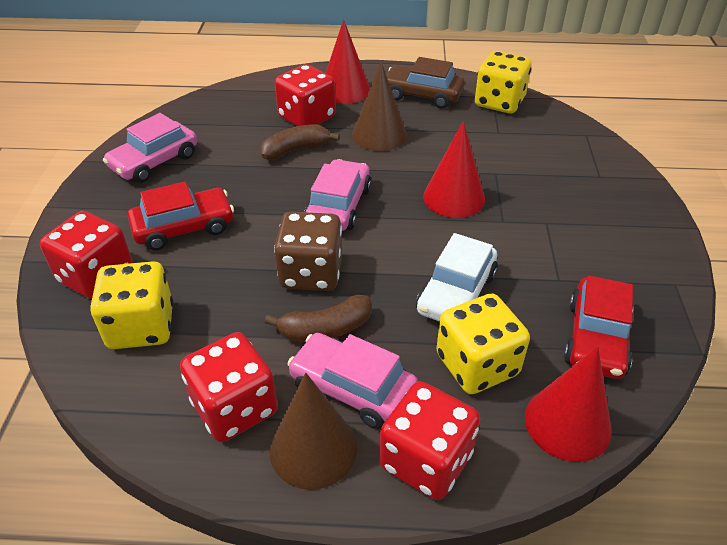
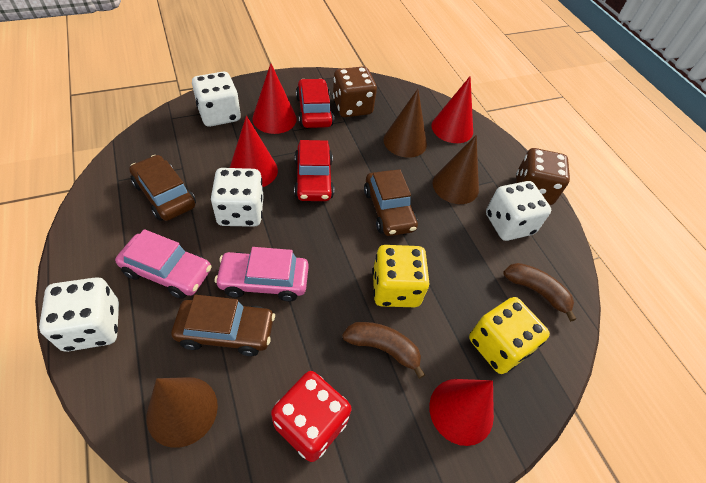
brown car: [386,57,465,109] = 1 -> [129,155,196,221] [171,295,275,356] [364,169,418,236] = 3
brown cone: [270,373,357,490] [352,62,407,151] = 2 -> [146,377,218,448] [384,89,427,158] [433,135,479,204] = 3
brown dice: [274,212,342,291] = 1 -> [333,66,377,117] [516,148,570,205] = 2
pink car: [103,113,197,183] [287,333,418,429] [304,159,371,231] = 3 -> [115,229,212,299] [215,247,309,301] = 2
red cone: [326,20,370,104] [423,121,485,218] [525,346,611,462] = 3 -> [230,116,278,187] [252,63,297,134] [429,379,494,446] [431,76,473,143] = 4
red dice: [40,211,133,299] [180,332,278,442] [275,64,336,126] [379,381,480,500] = 4 -> [271,371,351,462] = 1
white car: [416,233,498,322] = 1 -> none = 0
white dice: none = 0 -> [39,277,119,352] [192,72,241,127] [211,168,264,227] [486,181,551,241] = 4
yellow dice: [90,261,173,349] [436,293,530,394] [475,51,532,114] = 3 -> [373,245,430,307] [469,297,550,374] = 2

